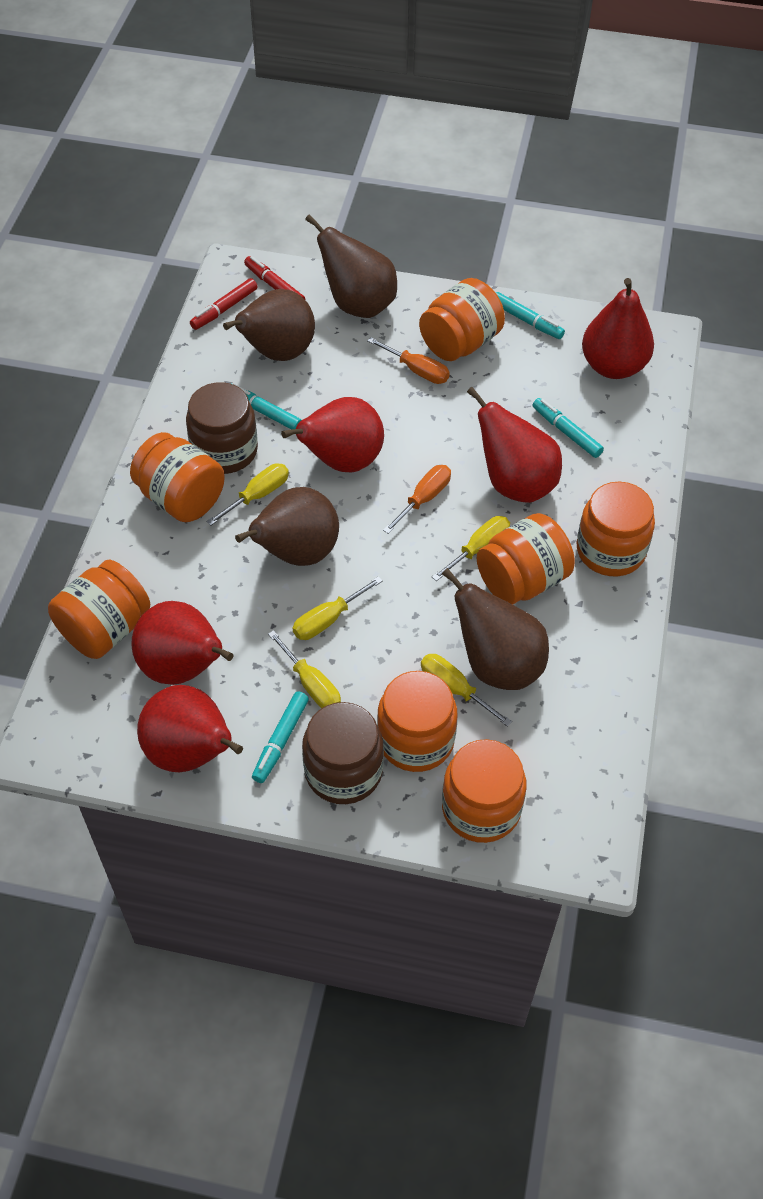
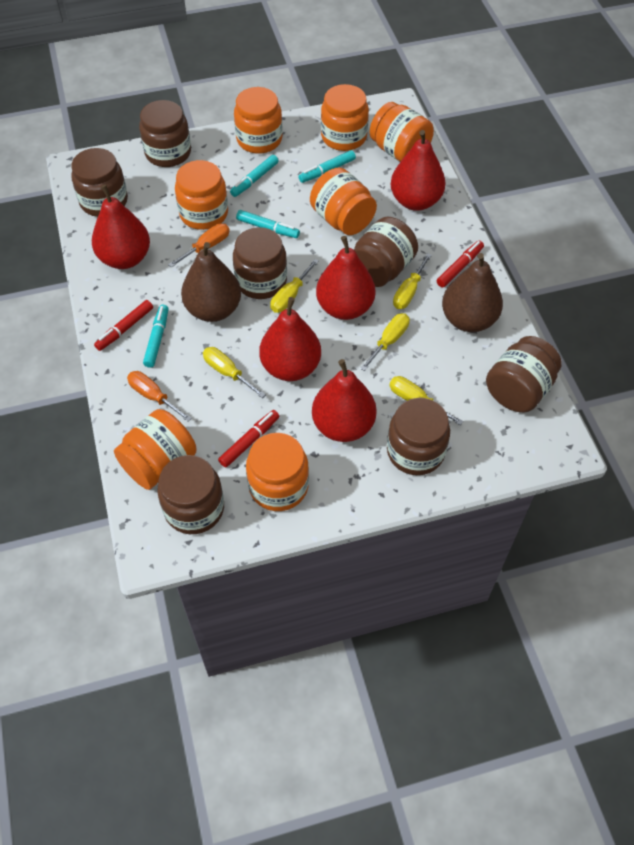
brown jar: [186,382,258,474] [302,702,384,804] = 2 -> [71,148,128,217] [139,100,191,167] [157,455,224,534] [233,227,287,299] [354,217,418,287] [387,398,450,475] [486,336,562,413] = 7
brown pear: [223,289,315,361] [235,487,339,566] [305,215,397,318] [442,568,549,690] = 4 -> [181,242,241,322] [442,253,503,332] = 2
red marker: [190,278,258,330] [244,256,305,299] = 2 -> [94,300,153,351] [218,410,279,468] [437,241,484,287] = 3

